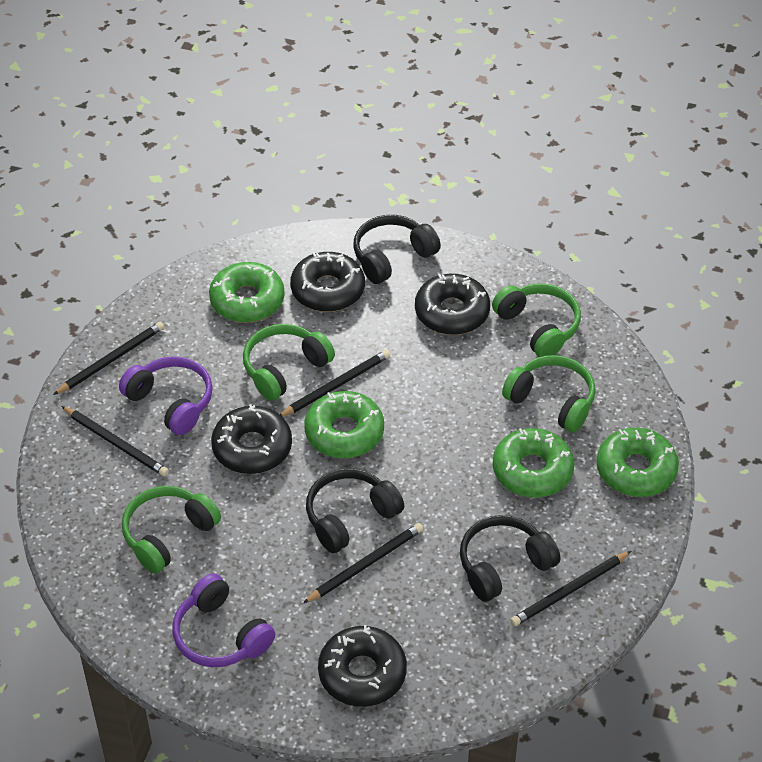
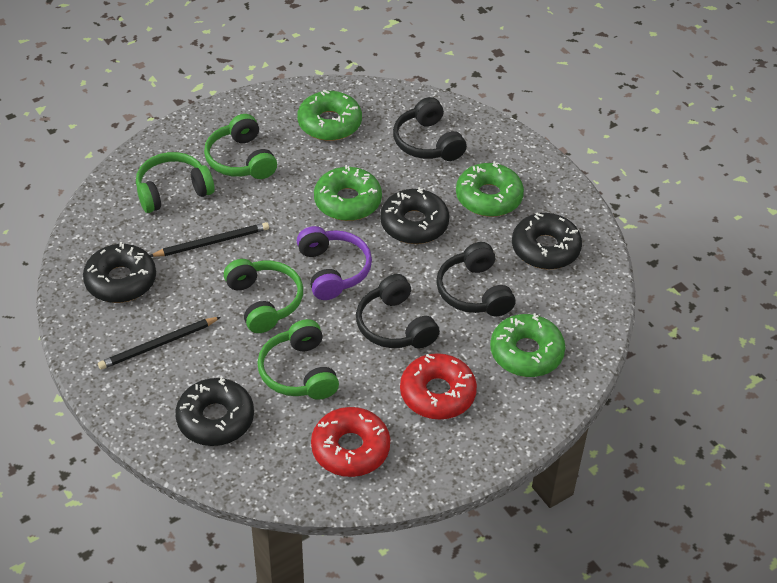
black pencil: [53,322,164,395] [61,406,169,476] [280,350,390,417] [303,523,423,603] [510,551,631,626] = 5 -> [98,317,220,370] [150,222,269,257] = 2
purple headphones: [119,356,213,435] [172,573,275,667] = 2 -> [297,226,372,300] = 1
red donut: none = 0 -> [311,407,390,477] [400,353,477,420] = 2

